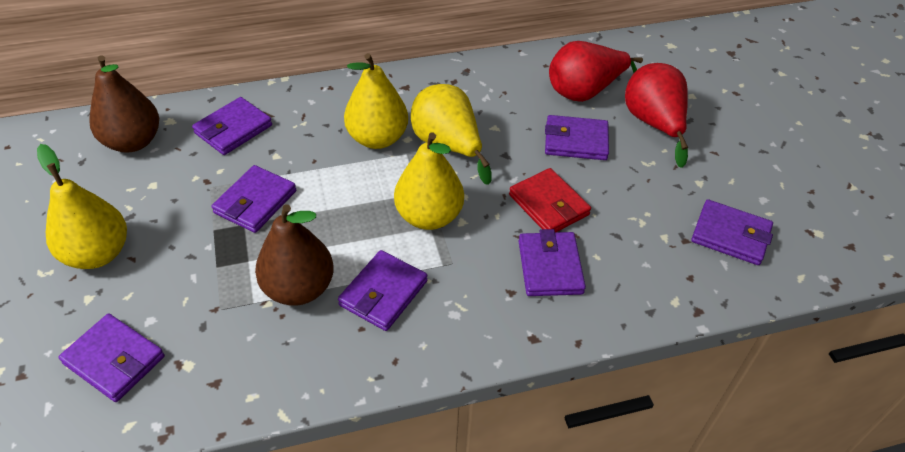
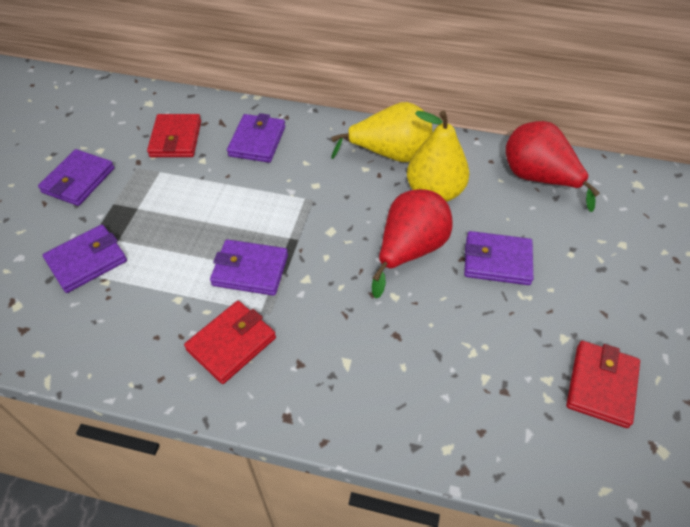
brown pear: [89,55,159,152] [255,204,334,306] = 2 -> none = 0
purple wallet: [59,314,165,402] [192,97,272,155] [212,165,296,233] [338,250,427,331] [519,229,586,296] [545,115,609,160] [691,199,773,265] = 7 -> [38,149,114,206] [43,225,127,293] [210,239,288,296] [227,113,285,163] [464,231,533,285] = 5
red wallet: [509,168,591,233] = 1 -> [147,114,201,157] [184,301,276,384] [566,341,640,428] = 3
yellow pear: [37,144,127,269] [344,53,408,149] [394,133,464,230] [411,84,492,185] = 4 -> [331,102,432,162] [407,111,470,202] = 2

